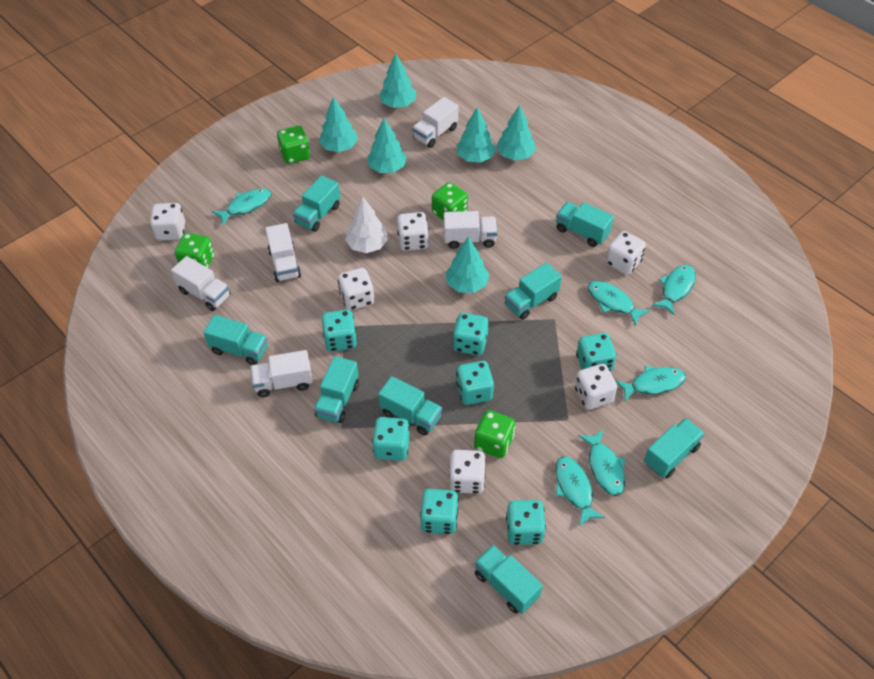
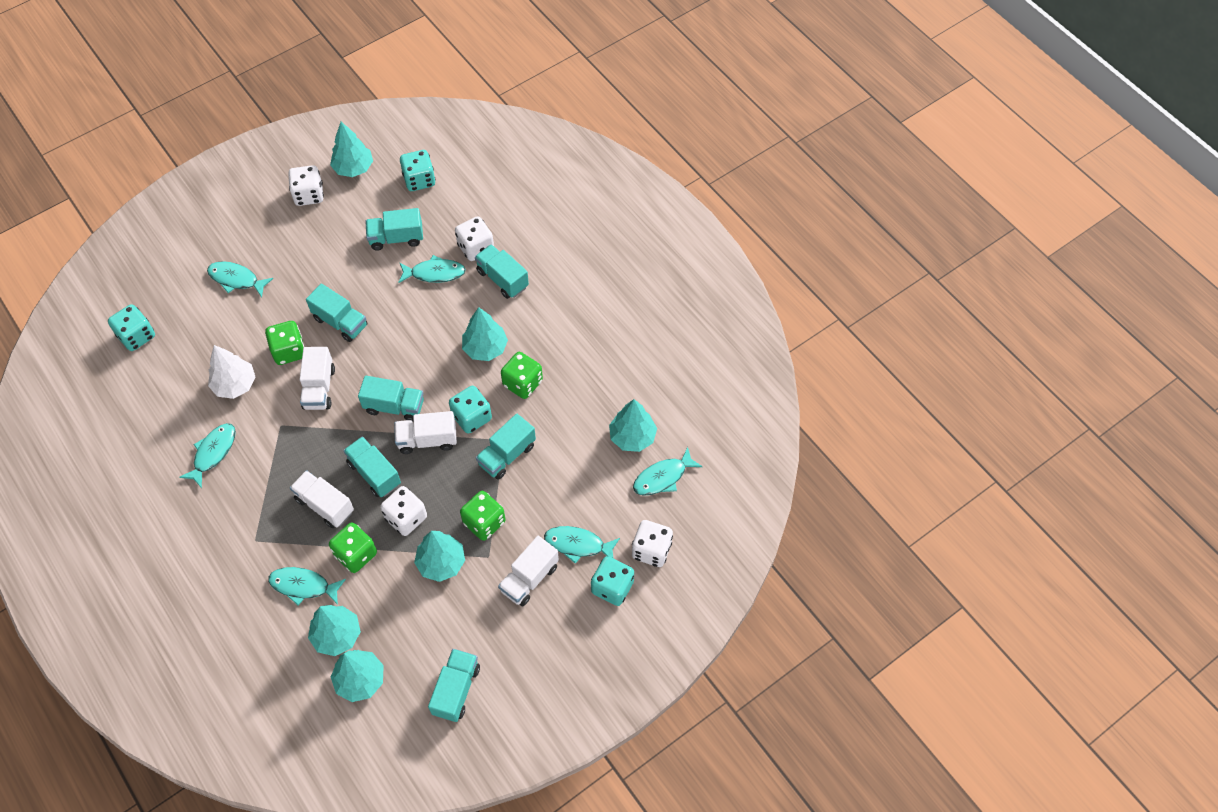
turquoise dice: [321,310,357,352] [372,417,410,461] [420,489,459,534] [453,313,489,355] [456,361,494,405] [506,500,546,545] [576,333,616,372] = 7 -> [108,304,155,351] [400,150,436,191] [449,386,492,434] [591,556,634,606] = 4
turquoise truck: [203,315,268,365] [293,175,340,232] [314,356,359,423] [378,376,442,435] [474,545,543,614] [505,262,562,320] [556,202,614,247] [644,418,705,478] = 8 -> [306,284,368,342] [343,436,401,497] [358,376,424,421] [365,208,423,251] [428,649,480,722] [475,244,529,299] [476,414,536,480] = 7
white dice: [150,203,185,240] [338,268,374,310] [397,212,429,251] [449,450,486,494] [575,364,617,410] [606,231,646,275] = 6 -> [288,165,324,206] [380,486,427,536] [455,216,494,261] [632,520,673,567] = 4
white truck: [171,256,231,311] [250,350,313,397] [265,223,301,282] [412,97,458,148] [444,211,497,249] = 5 -> [290,470,354,528] [299,347,335,410] [394,411,457,454] [498,536,559,607] = 4

